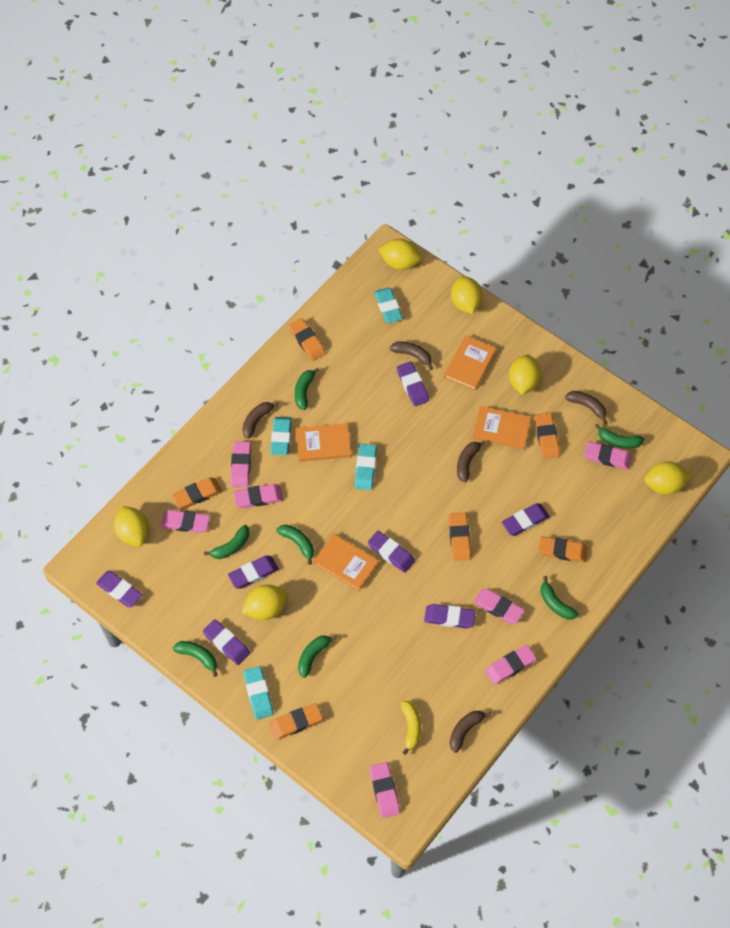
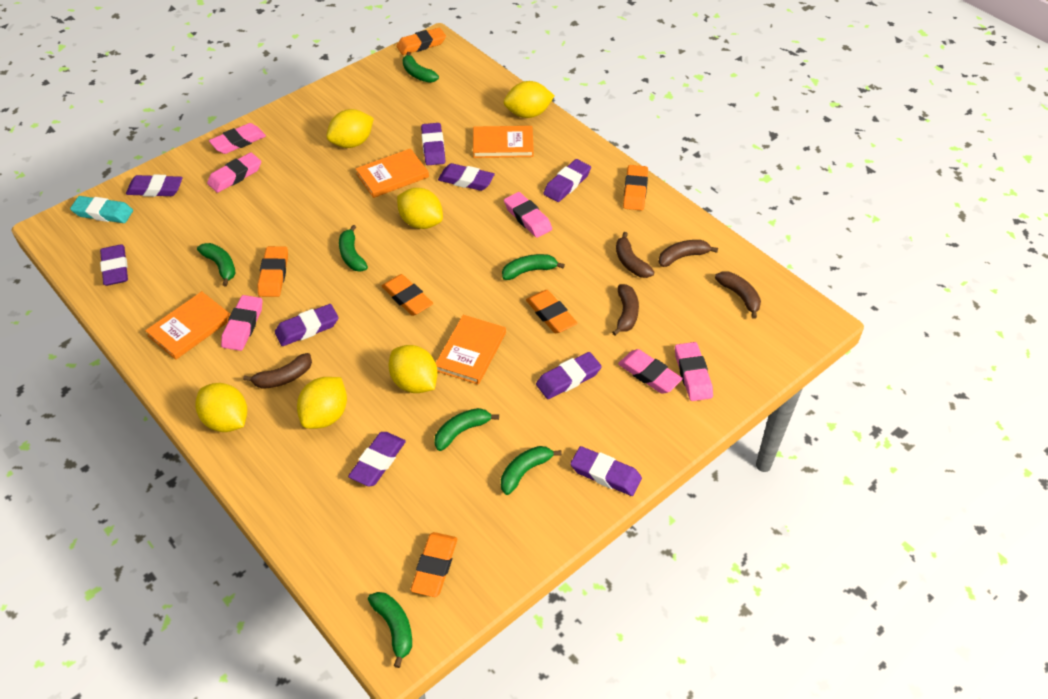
pink eraser: [161,510,210,533] [231,441,251,487] [233,484,283,508] [369,762,400,818] [474,589,525,624] [485,645,537,685] [584,441,632,470] = 7 -> [207,152,261,193] [209,123,266,154] [221,295,263,351] [504,192,552,238] [618,349,683,394] [675,342,713,401] = 6
purple eraser: [96,571,143,608] [203,619,250,665] [228,556,279,589] [368,531,415,573] [397,361,429,406] [424,604,476,629] [502,503,550,536] = 7 -> [100,244,128,286] [126,174,183,197] [275,304,339,346] [348,432,406,486] [421,123,446,165] [438,163,495,191] [536,352,602,399] [543,159,591,202] [570,446,642,496] = 9
turquoise eraser: [243,666,273,720] [270,417,292,455] [355,444,377,490] [374,287,403,323] = 4 -> [70,196,133,223] = 1
yellow banana: [401,701,421,755] = 1 -> none = 0

